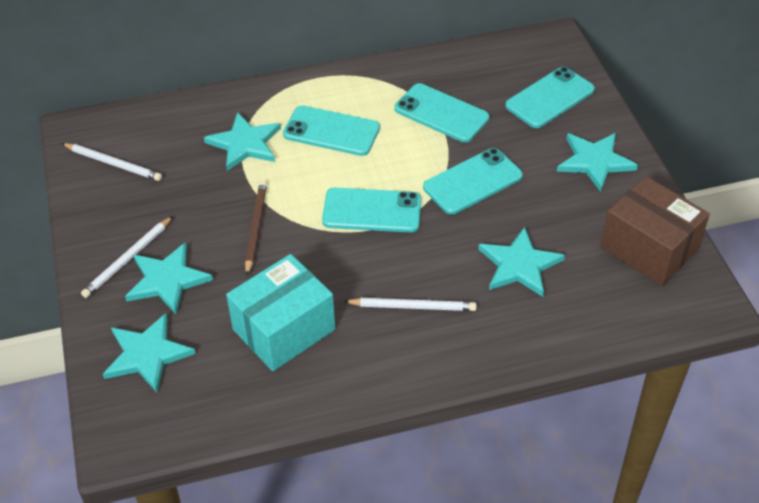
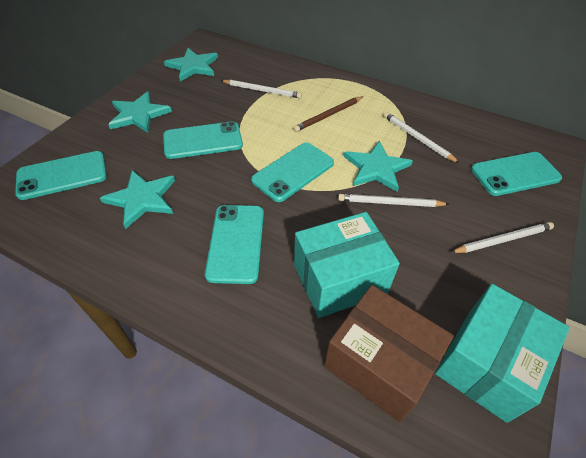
turquoise box: [226,254,335,371] = 1 -> [294,212,400,318] [435,284,570,423] = 2
turquoise star: [103,313,196,392] [125,242,213,314] [204,112,281,171] [478,227,565,297] [557,133,638,192] = 5 -> [100,170,175,229] [108,92,172,133] [164,48,218,81] [344,141,413,192] = 4
white pencil: [62,143,162,181] [81,216,173,298] [344,298,477,311] = 3 -> [221,80,302,98] [338,194,449,207] [384,112,459,163] [450,222,554,253] = 4

